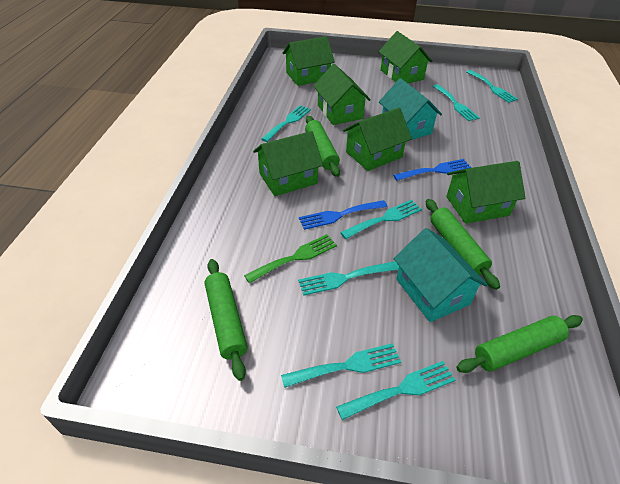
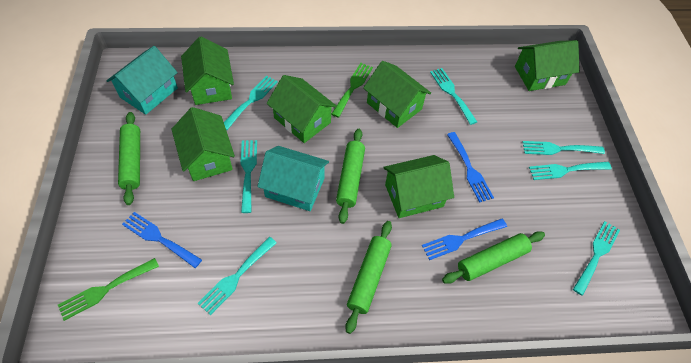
blue fork: [299,200,388,230] [393,159,472,181] = 2 -> [122,212,202,268] [422,219,507,260] [447,132,494,203] = 3
green fork: [244,234,337,283] = 1 -> [58,258,159,321] [331,63,373,118] = 2

